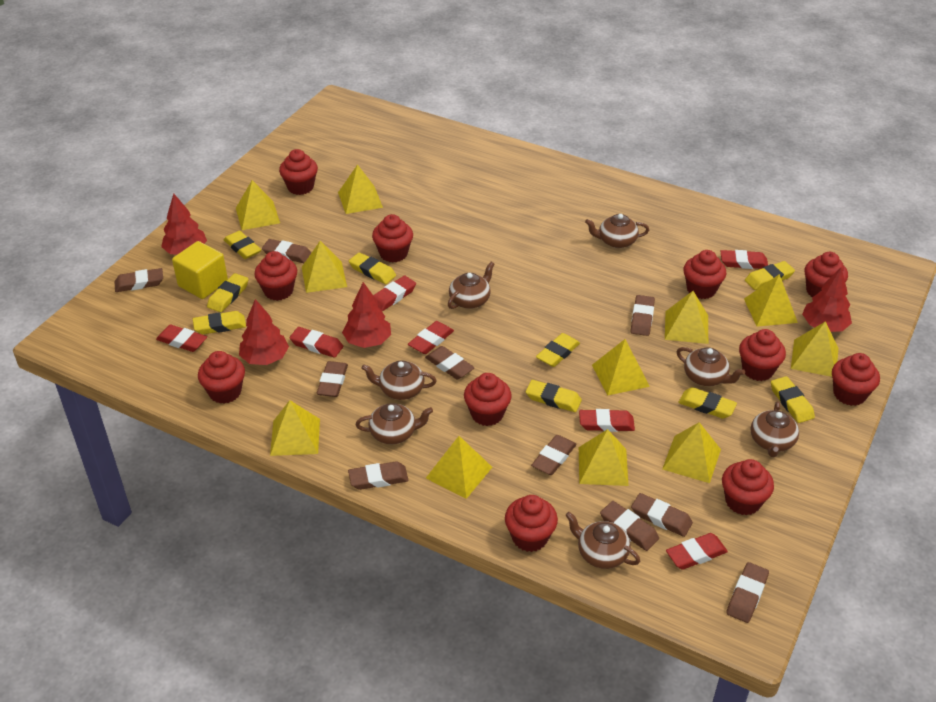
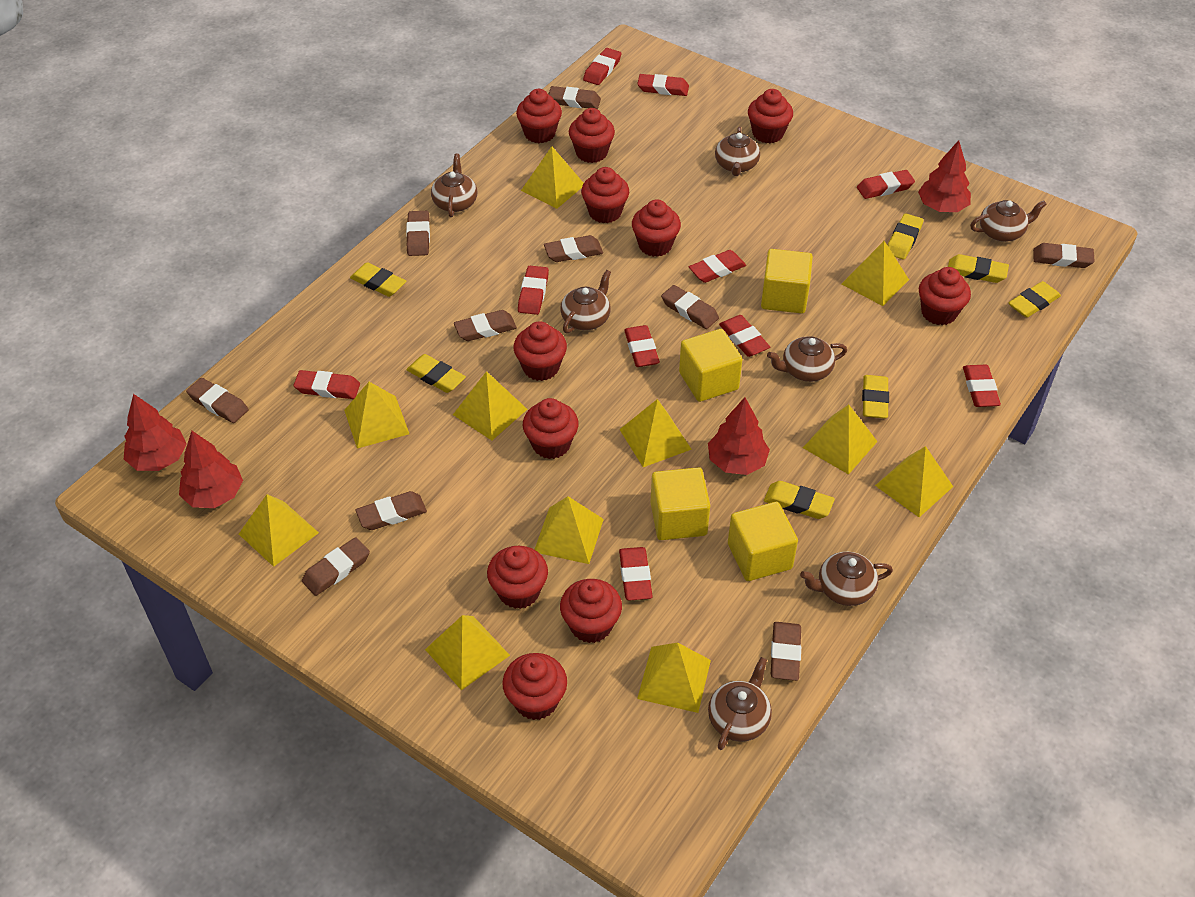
red eraser: [156,325,207,352] [290,327,343,358] [373,275,416,311] [408,321,454,354] [579,409,635,432] [666,533,728,570] [720,250,768,269] = 7 -> [294,370,360,399] [518,266,549,315] [583,48,622,85] [619,547,653,601] [624,325,660,367] [637,74,689,96] [689,250,746,283] [719,315,770,357] [857,170,915,199] [963,365,1001,407] = 10
yellow cube: [172,241,228,299] = 1 -> [650,467,710,540] [679,329,742,402] [728,502,798,581] [761,249,813,314] = 4
yellow eraser: [193,311,246,334] [207,273,249,312] [224,231,261,259] [349,252,396,284] [526,380,582,412] [536,333,580,367] [678,387,737,419] [745,261,795,290] [771,376,815,423] = 9 -> [350,262,406,297] [406,354,466,393] [764,481,835,519] [862,375,889,419] [887,213,923,260] [948,254,1009,283] [1008,281,1061,318] = 7

